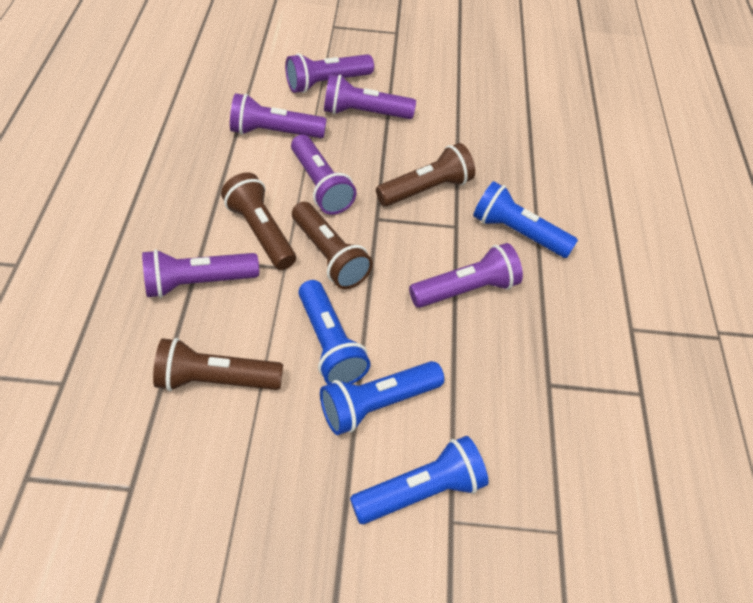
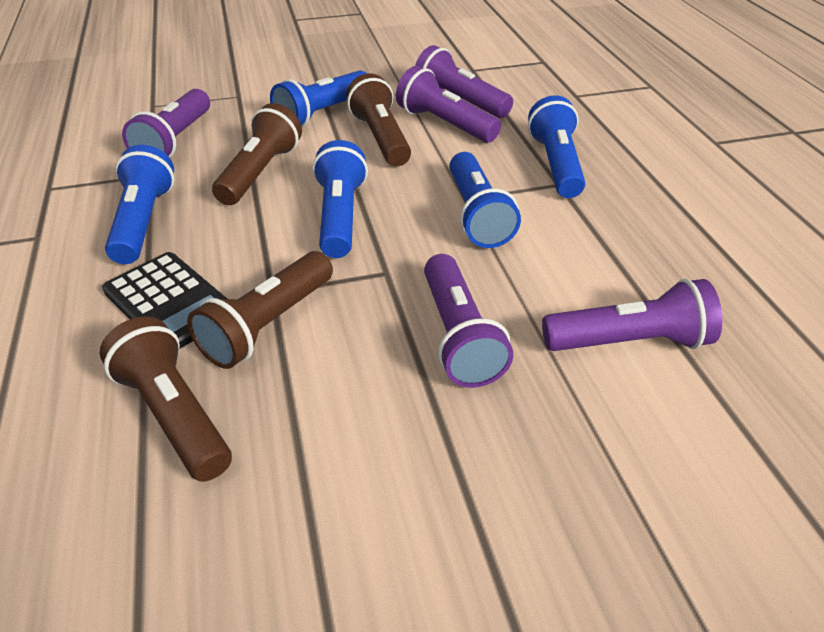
black calculator: none = 0 -> [102,252,227,349] = 1
blue flashlight: [298,280,371,384] [320,361,444,435] [350,436,489,524] [473,181,578,258] = 4 -> [105,145,174,264] [270,70,367,127] [312,140,368,258] [449,152,521,248] [528,95,585,198] = 5
purple flashlight: [142,249,259,298] [230,93,327,138] [285,53,374,93] [291,135,357,215] [324,74,416,119] [409,243,523,308] = 6 -> [122,89,210,158] [396,66,501,143] [415,45,513,118] [424,254,513,388] [542,279,723,351] = 5

